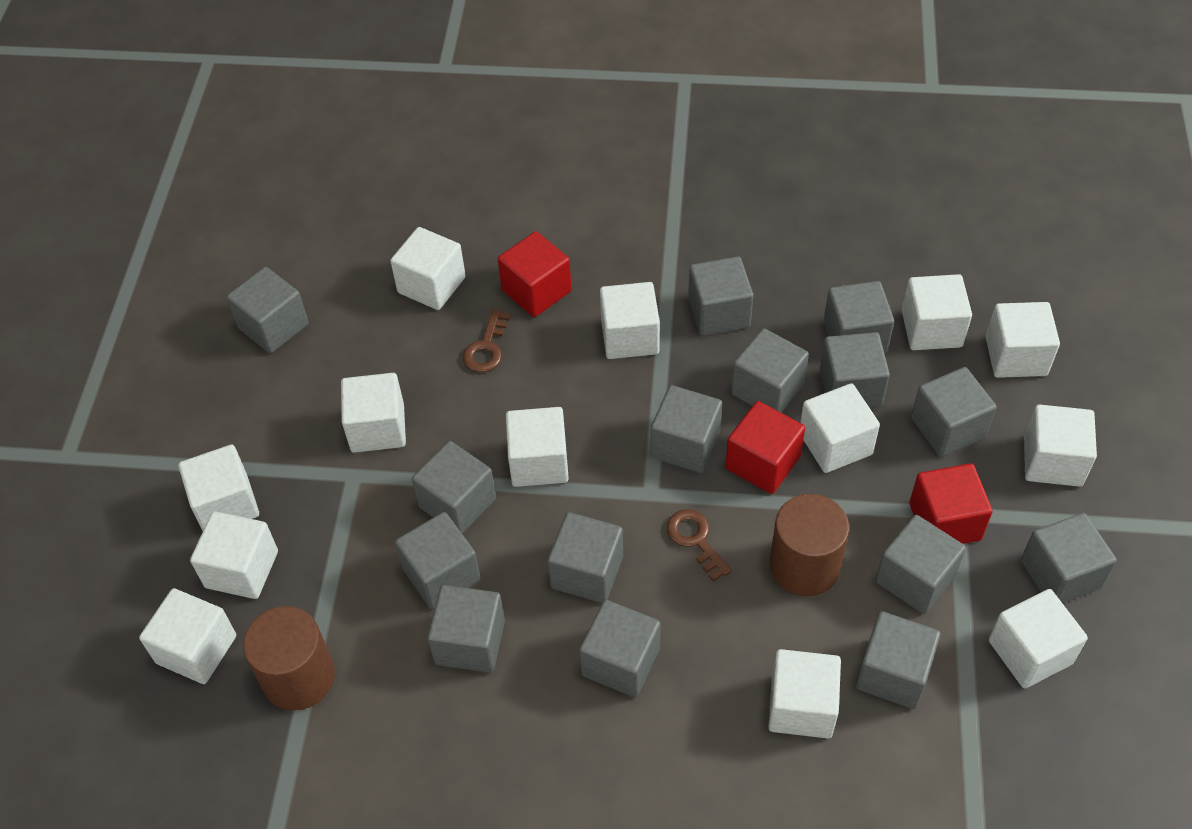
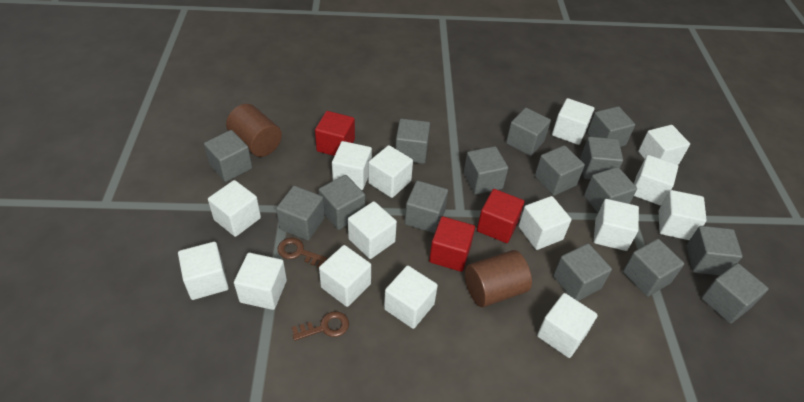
white cube: [139,588,236,684] [178,444,259,531] [190,511,278,599] [341,373,406,453] [390,227,466,310] [506,407,569,487] [600,282,660,359] [768,649,841,738] [800,383,880,473] [902,274,972,350] [986,302,1060,378] [989,589,1088,688] [1024,404,1097,487] = 13 -> [178,242,229,300] [208,180,261,237] [234,253,287,310] [319,245,371,307] [332,141,372,190] [348,201,397,259] [368,145,413,198] [384,266,438,329] [519,196,571,250] [537,293,598,358] [552,98,594,145] [594,199,639,251] [634,155,678,206] [638,125,690,165] [659,190,707,240] = 15

